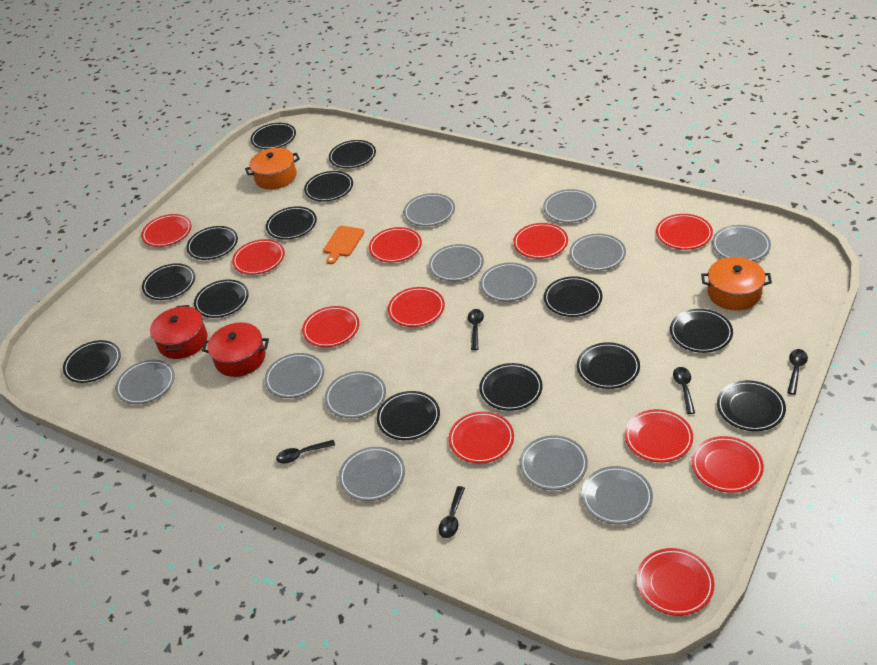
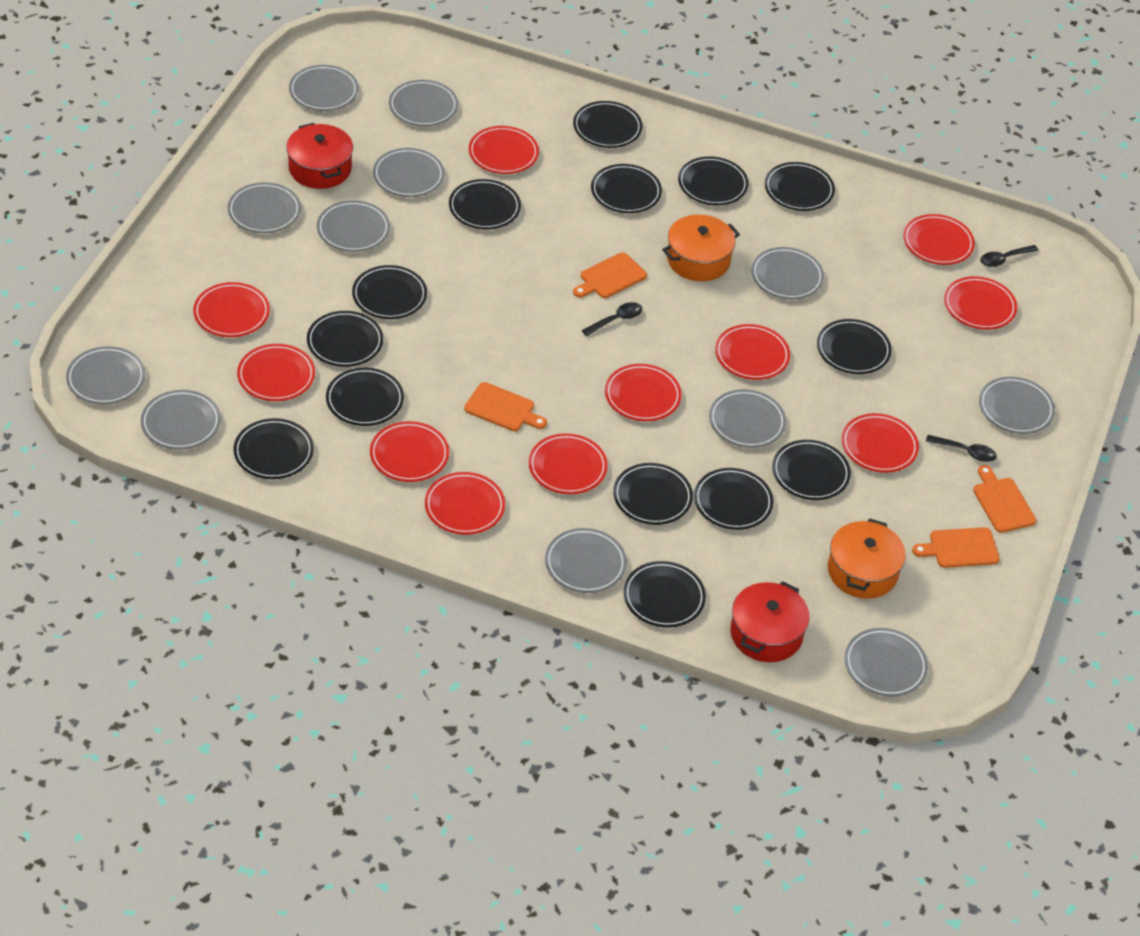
black spoon: [276,440,335,463] [439,486,465,538] [468,309,484,350] [673,367,695,414] [787,349,808,395] = 5 -> [582,302,642,336] [926,435,997,462] [980,245,1039,267] = 3
orange cutting board: [323,226,365,264] = 1 -> [464,382,547,431] [573,252,647,298] [912,527,1000,568] [973,465,1036,533] = 4

